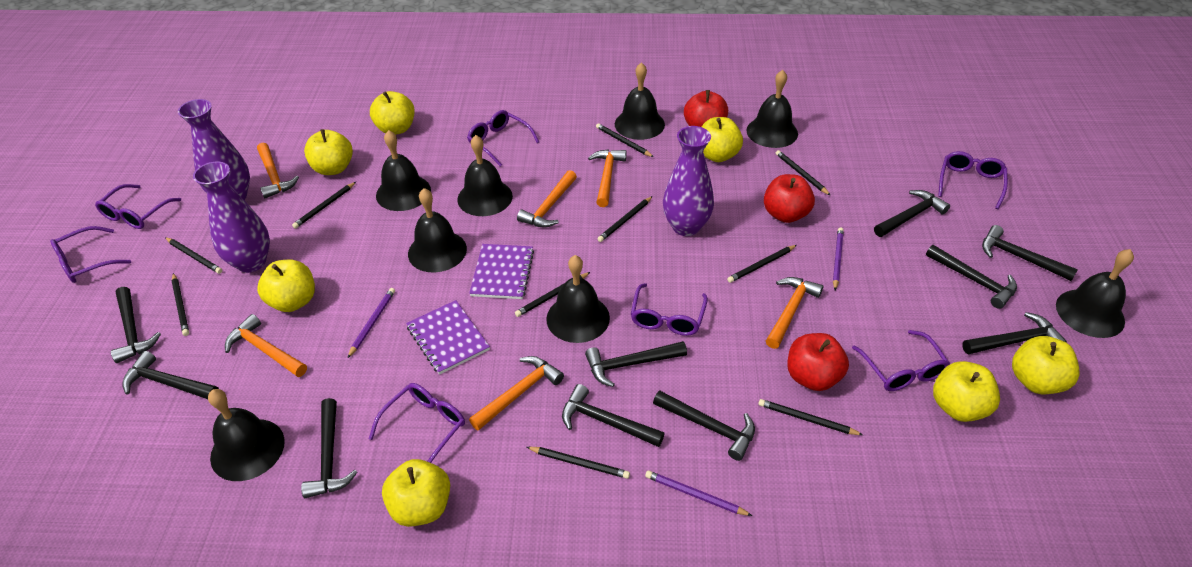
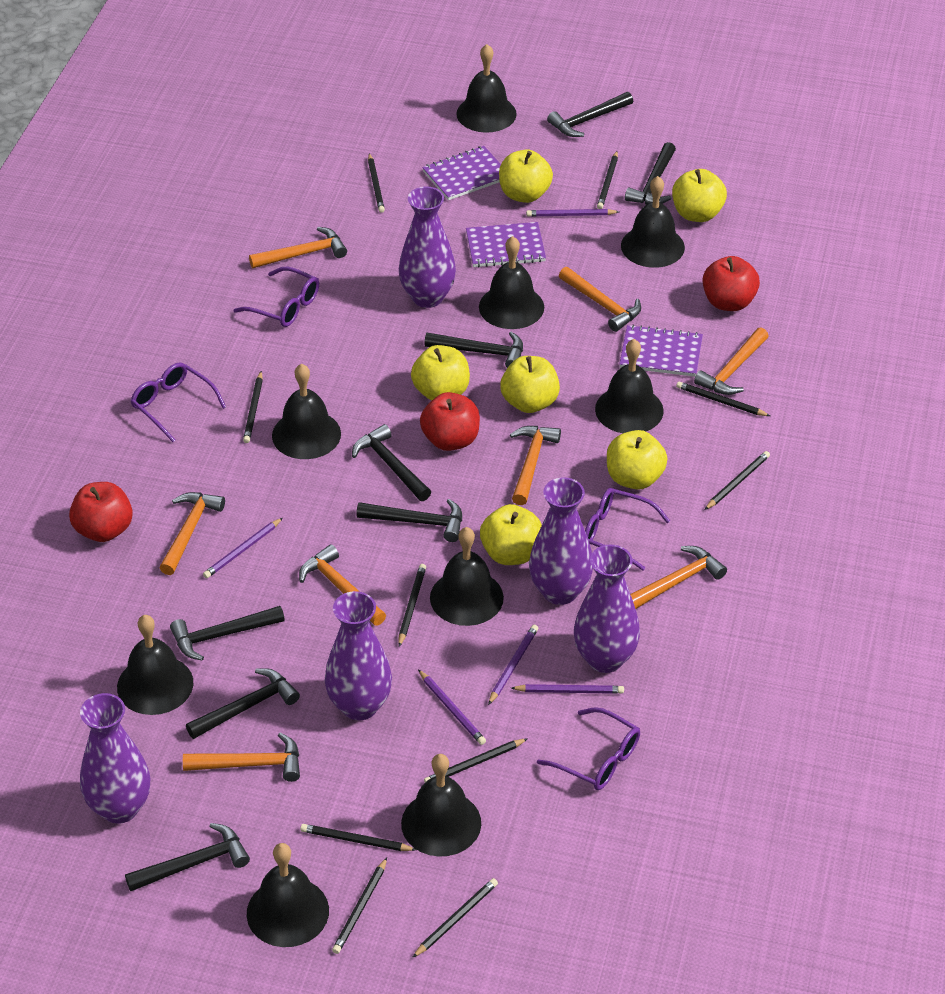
black bell: [208,389,285,481] [376,130,431,211] [408,188,467,273] [458,135,513,216] [546,255,610,343] [615,62,665,140] [746,70,798,148] [1056,249,1134,338] = 8 -> [117,615,193,715] [247,843,329,947] [272,363,341,459] [401,754,481,857] [430,527,504,626] [456,44,517,133] [479,236,544,329] [595,339,664,433] [621,176,685,268] = 9
black hammer: [111,287,161,363] [122,351,219,399] [301,398,357,498] [562,384,665,447] [585,341,687,387] [653,391,755,461] [874,190,950,237] [926,245,1017,309] [962,312,1067,355] [982,225,1078,281] = 10 -> [125,823,250,891] [170,606,285,661] [186,668,300,739] [352,424,431,501] [356,499,462,542] [424,332,523,368] [547,92,633,137] [625,142,676,205] = 8
orange hammer: [225,314,307,377] [257,143,299,199] [469,356,564,431] [517,170,577,228] [588,149,627,207] [766,277,823,349] = 6 -> [160,492,225,575] [183,733,300,782] [249,227,347,268] [299,544,386,626] [510,426,561,505] [559,267,641,332] [630,546,727,609] [694,327,768,395] = 8
purple glasses: [50,226,131,283] [95,184,181,229] [369,383,465,463] [467,110,539,166] [631,283,708,336] [852,330,950,391] [938,151,1008,209] = 7 -> [130,362,226,442] [234,267,319,327] [537,707,640,790] [585,488,670,571] = 4
purple notebook: [406,300,490,375] [469,244,534,299] = 2 -> [422,146,501,200] [466,222,546,267] [619,325,703,377] = 3
purple pencil: [348,288,395,358] [645,470,752,516] [833,228,844,290] = 3 -> [203,518,283,578] [418,670,486,745] [488,625,538,705] [511,684,624,694] [526,209,619,217] = 5
purple vase: [178,99,250,200] [193,161,270,273] [663,126,714,236] = 3 -> [80,693,150,824] [325,591,392,720] [399,186,456,308] [529,478,593,605] [574,545,640,673] = 5
yellow apple: [257,260,315,312] [304,129,353,175] [370,91,414,135] [382,459,450,527] [702,117,743,162] [933,361,1000,422] [1012,336,1080,394] = 7 -> [411,345,470,401] [480,504,542,565] [499,149,553,203] [500,356,560,413] [607,430,667,490] [672,169,727,222] = 6

